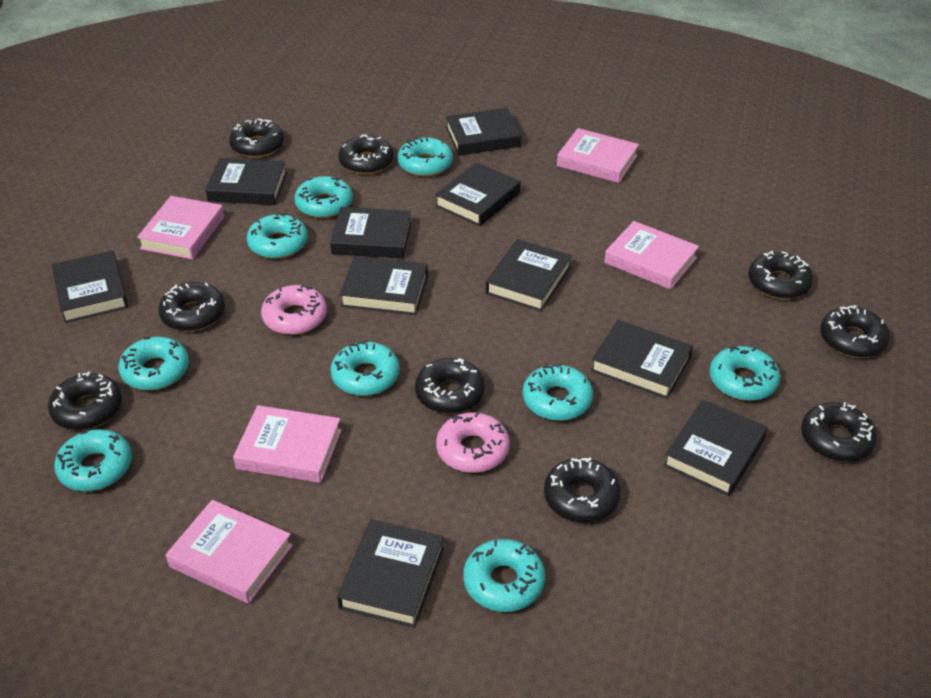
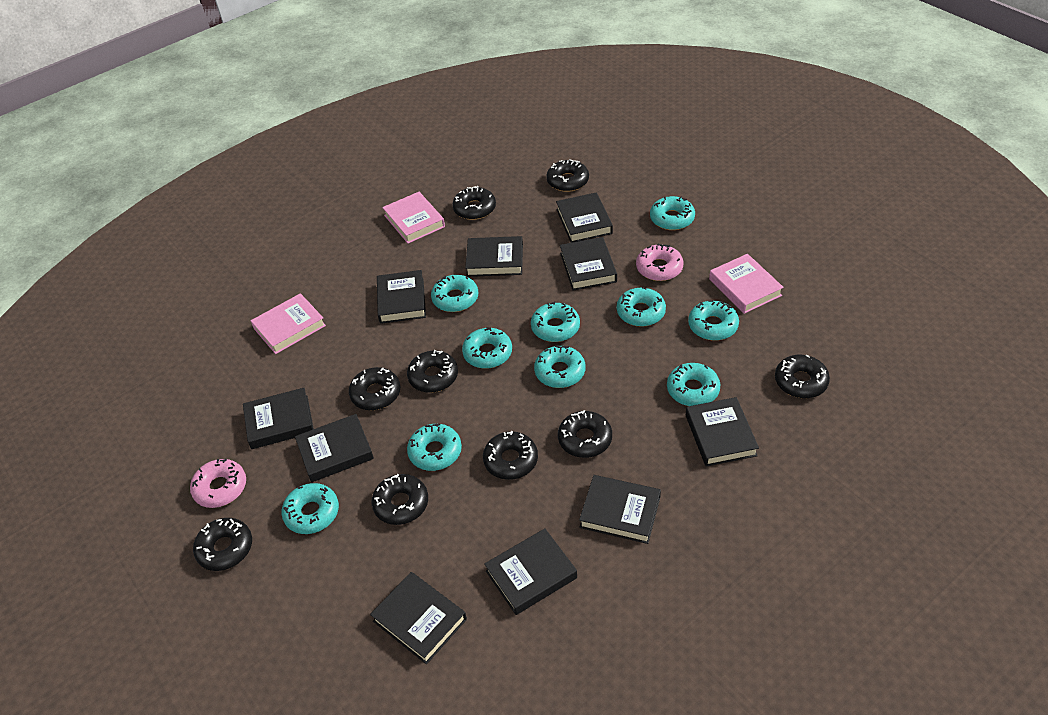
pink book: [137,196,224,259] [166,500,293,604] [233,405,342,483] [557,128,639,183] [604,221,699,290] = 5 -> [251,293,326,354] [382,192,445,244] [709,254,784,314] = 3
turquoise donut: [54,429,132,491] [118,337,189,390] [247,213,308,259] [294,176,353,218] [330,340,400,396] [398,136,453,177] [463,539,545,612] [523,363,593,421] [709,346,781,401] = 9 -> [282,483,339,534] [407,423,462,471] [431,275,478,312] [462,327,512,369] [531,301,580,342] [534,346,585,388] [617,287,666,327] [650,196,695,230] [667,363,720,406] [688,300,739,341] = 10

